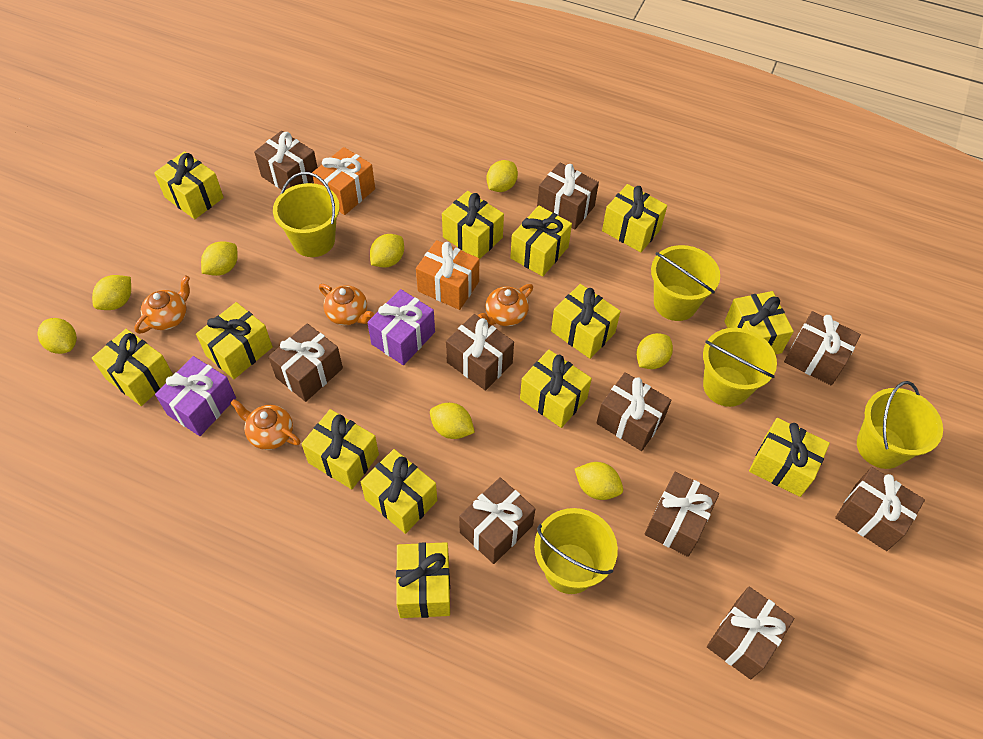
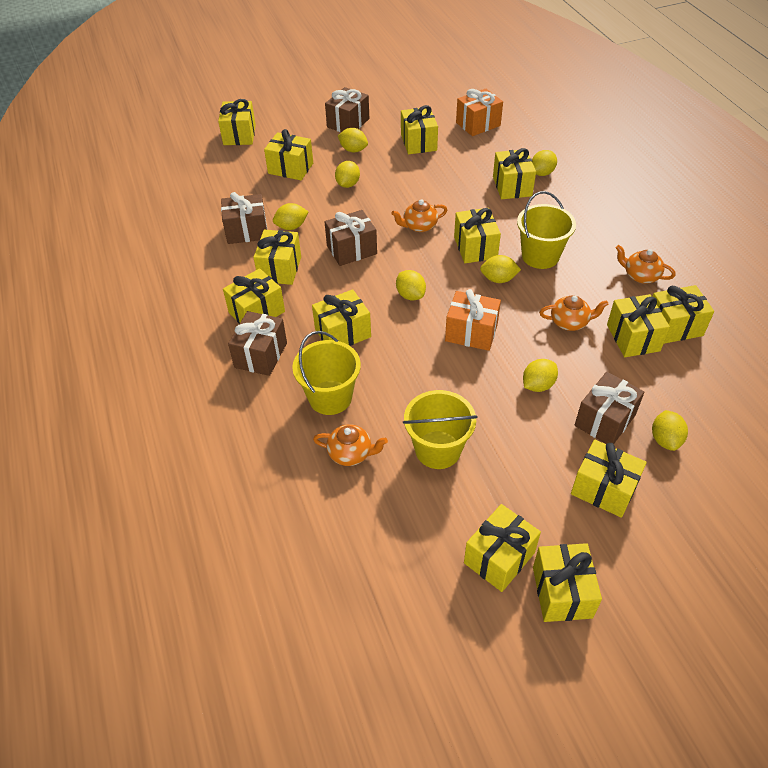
brown gift: [254,131,318,190] [268,323,343,402] [446,314,514,391] [459,477,535,564] [537,163,599,230] [596,372,671,451] [645,472,719,557] [707,587,794,680] [784,311,861,385] [835,467,925,551] = 10 -> [221,192,267,244] [228,311,287,376] [324,210,377,266] [325,87,369,132] [575,372,645,444] = 5
purple gift: [155,356,236,436] [367,289,435,365] = 2 -> none = 0
yellow bucket: [273,172,340,257] [534,508,618,594] [651,245,720,321] [703,328,777,407] [857,381,943,469] = 5 -> [292,331,361,415] [403,390,477,469] [517,191,576,269] = 3

